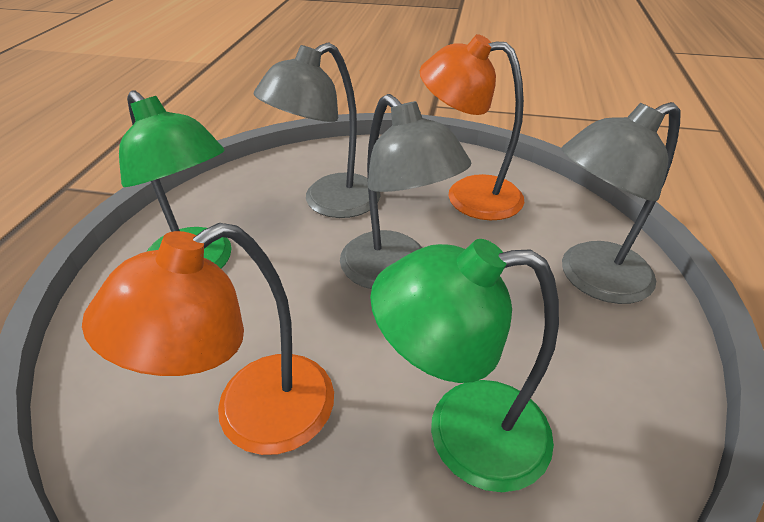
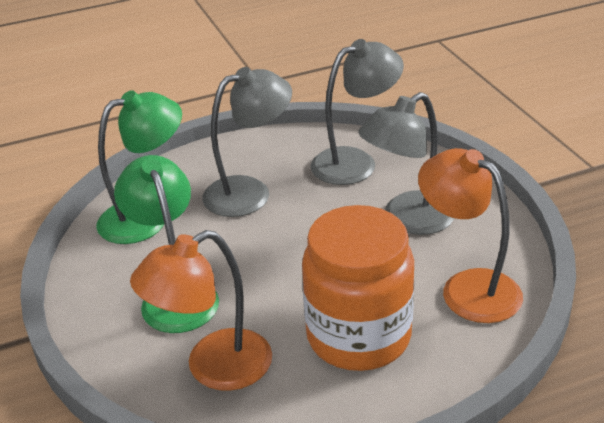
orange jar: none = 0 -> [302,205,414,371] = 1

